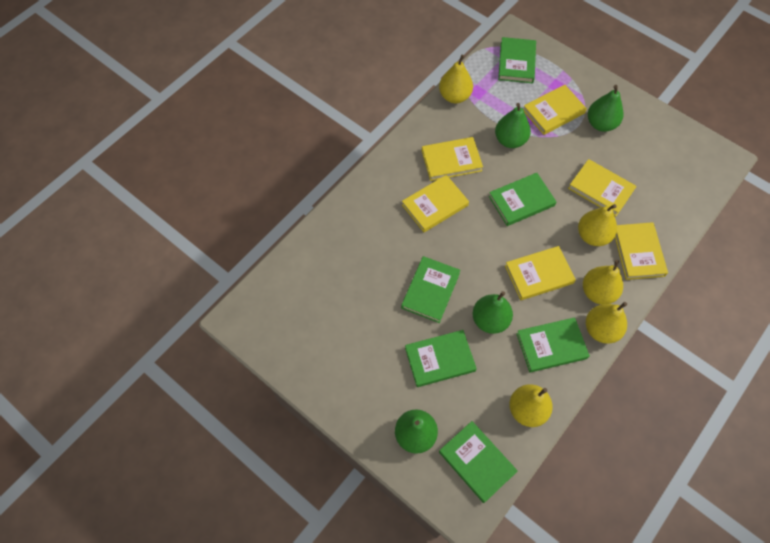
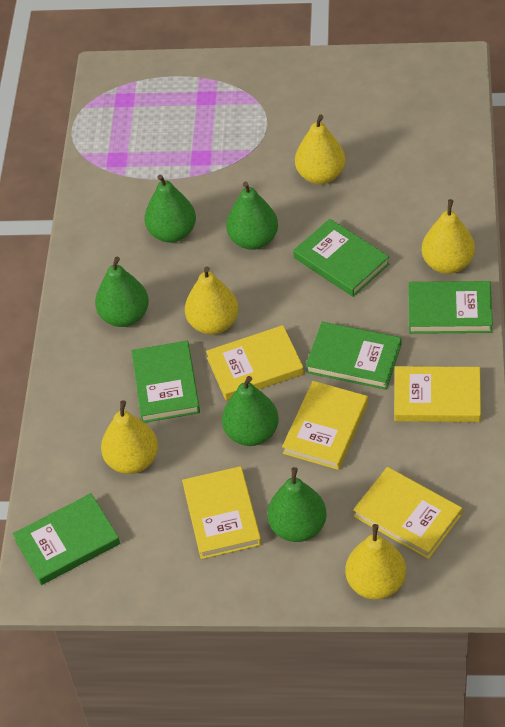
green book: [401,256,461,323] [405,330,477,387] [439,421,518,503] [488,173,556,226] [498,37,536,83] [516,317,590,373] = 6 -> [13,493,120,585] [131,341,200,423] [293,219,390,297] [305,322,401,390] [409,281,493,334] = 5
green pear: [395,409,438,454] [473,291,513,334] [495,103,531,148] [588,85,624,132] = 4 -> [95,257,149,327] [144,175,196,243] [222,376,279,446] [226,182,278,250] [267,467,327,542] = 5
yellow book: [402,175,469,232] [422,137,483,181] [505,246,576,300] [523,85,587,135] [568,159,637,216] [615,222,668,280] = 6 -> [182,466,262,559] [206,325,304,401] [282,381,368,470] [353,467,462,559] [394,366,481,422] = 5

